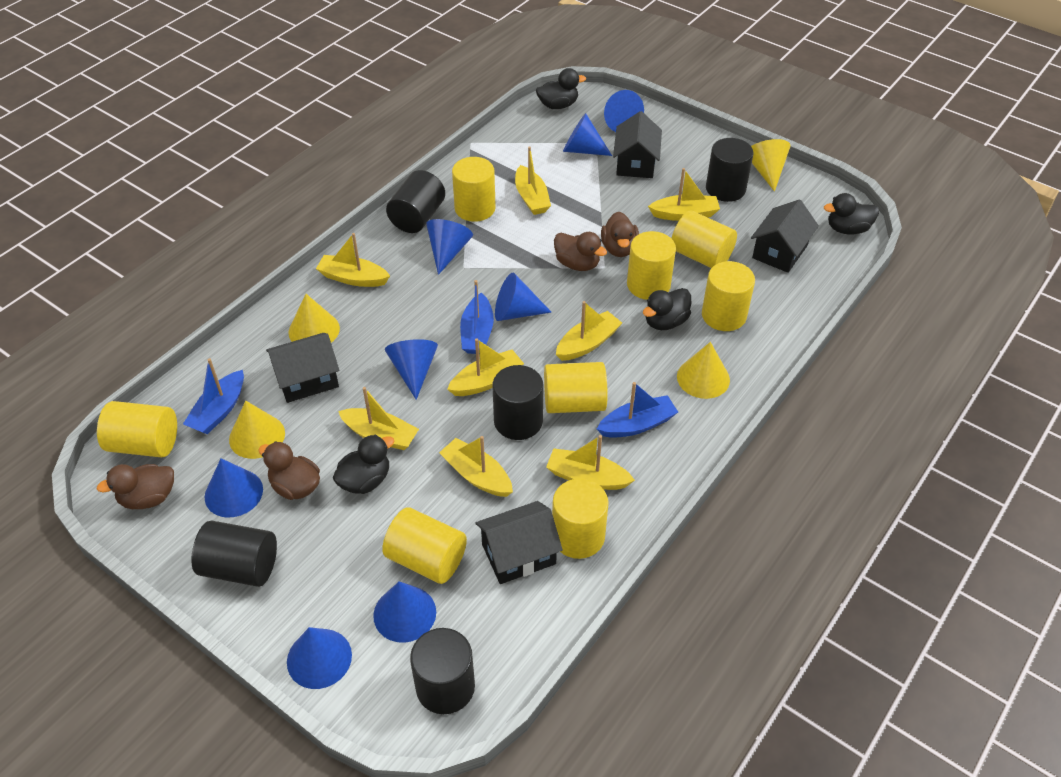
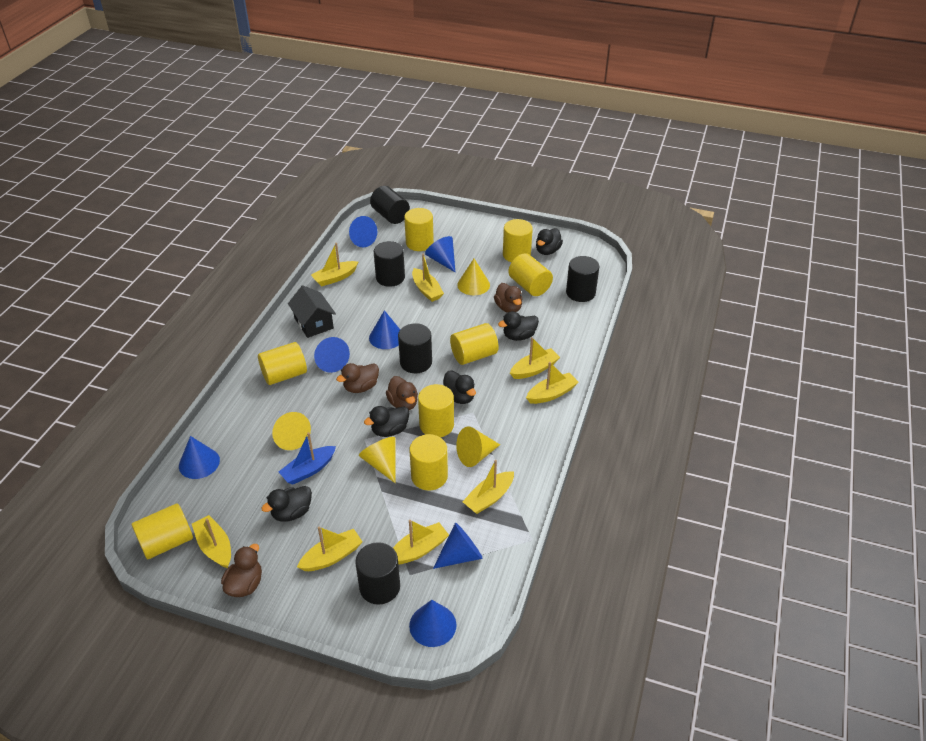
black duck: [333,435,394,494] [536,68,586,109] [643,288,691,330] [824,193,879,234] = 4 -> [261,486,312,522] [364,406,409,437] [443,371,476,404] [498,311,539,341] [536,228,563,255] = 5
black house: [266,333,340,403] [475,501,563,584] [613,111,662,178] [751,199,819,273] = 4 -> [288,286,336,338] = 1
blue boat: [183,358,244,434] [460,280,494,354] [597,382,678,438] = 3 -> [279,432,336,485] = 1
blue cone: [205,458,263,518] [287,627,352,689] [373,581,436,643] [385,339,438,400] [426,219,473,275] [495,273,552,321] [563,113,612,156] [604,90,644,132] = 8 -> [179,436,220,479] [314,337,350,373] [349,216,377,248] [369,310,400,349] [409,600,457,647] [425,236,455,272] [433,523,483,569] = 7

